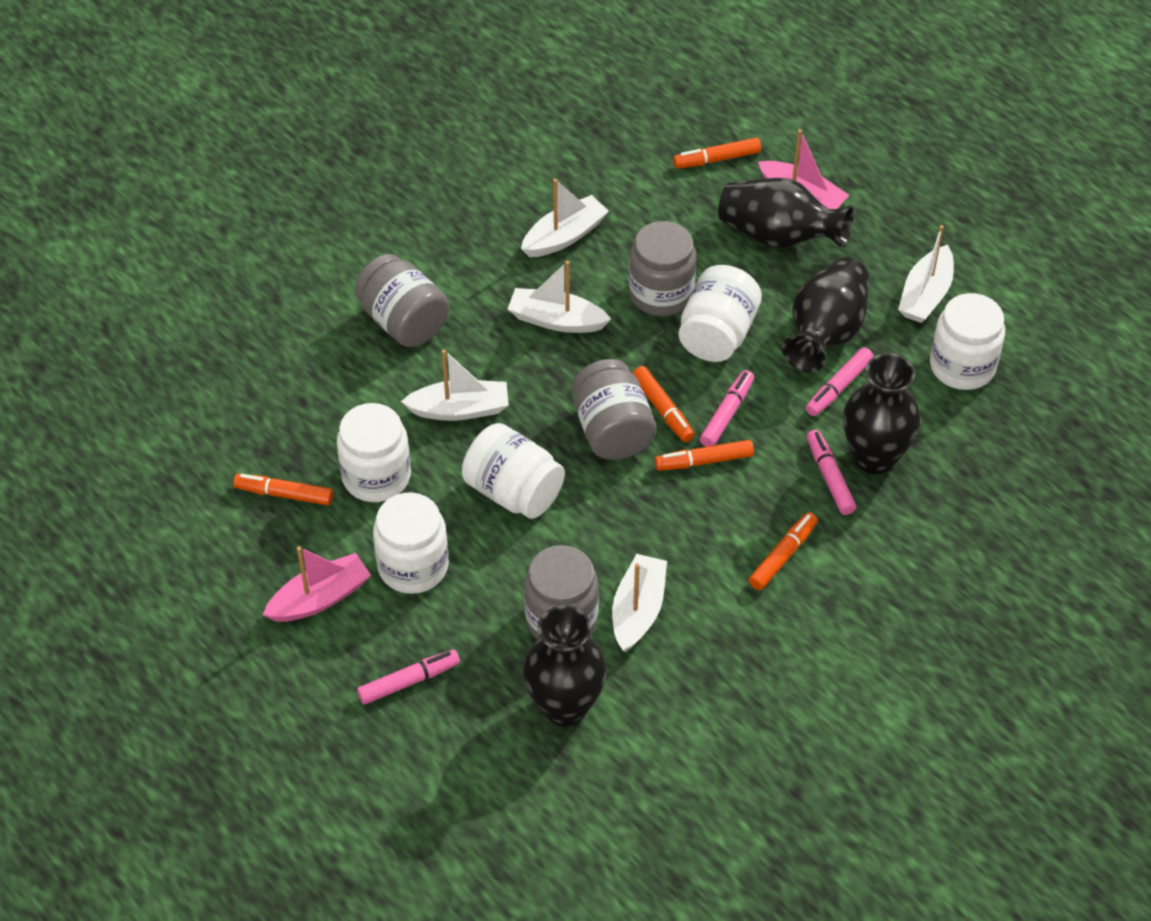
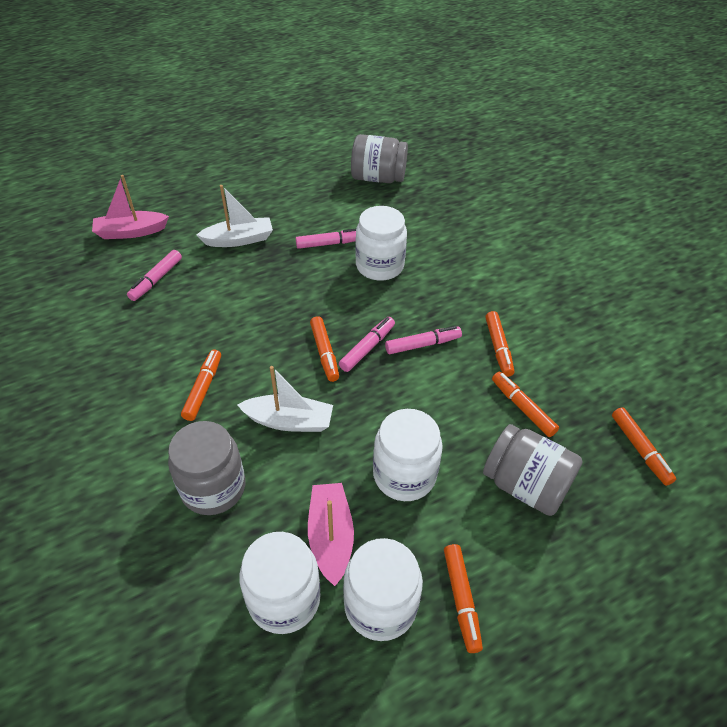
black vase: [523,605,607,726] [718,178,854,249] [782,257,869,372] [843,353,921,474] = 4 -> none = 0
grey jar: [355,254,449,347] [524,545,599,639] [573,359,656,460] [629,221,696,316] = 4 -> [168,421,245,515] [351,134,408,183] [483,424,583,516] = 3
orange marker: [233,474,333,505] [633,366,695,442] [655,440,754,471] [673,138,761,169] [749,512,818,590] = 5 -> [181,349,221,421] [310,316,339,382] [444,544,483,653] [485,311,514,377] [492,372,559,437] [612,407,676,486] = 6
white boat: [401,350,509,421] [508,261,611,333] [521,179,609,257] [612,554,667,652] [898,225,954,323] = 5 -> [197,185,273,247] [238,366,333,432] = 2
white jar: [337,403,411,502] [373,492,449,594] [462,423,565,519] [678,265,762,362] [930,293,1005,390] = 5 -> [239,532,321,634] [343,538,423,641] [355,206,407,281] [373,409,443,501] = 4

